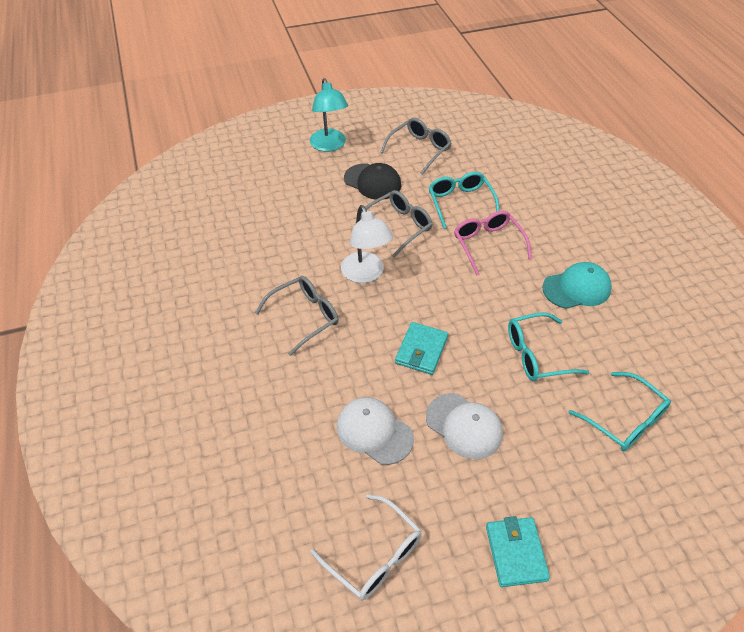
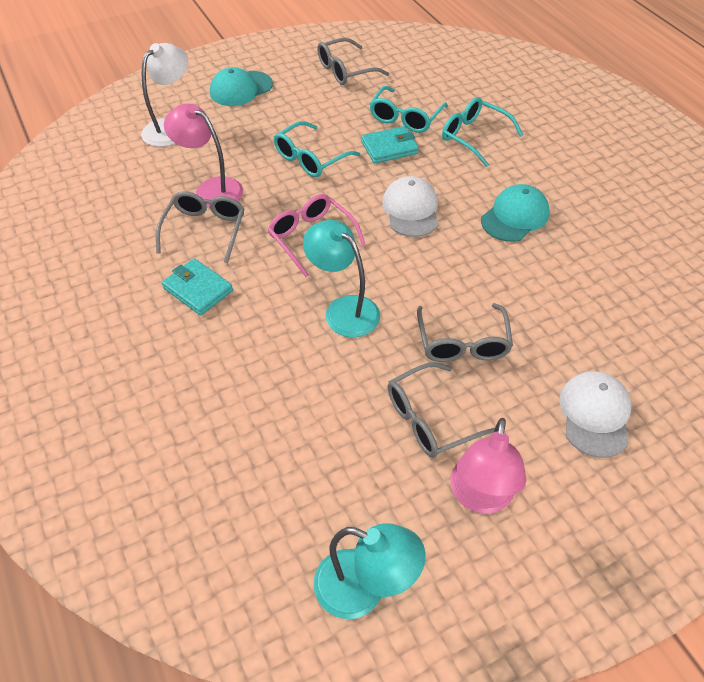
black cap: [344,163,401,200] = 1 -> none = 0
grey glasses: [255,276,339,356] [354,190,433,258] [380,118,452,175] = 3 -> [156,191,245,263] [317,38,389,85] [387,362,495,458] [417,303,513,362] = 4
pink lamp: none = 0 -> [164,103,243,208] [450,418,526,514] = 2
turquoise cap: [542,262,612,309] = 1 -> [210,67,273,106] [481,184,550,242] = 2
turquoise lamp: [310,78,348,152] = 1 -> [303,220,380,338] [314,523,425,619] = 2
white glasses: [310,494,422,600] = 1 -> none = 0

